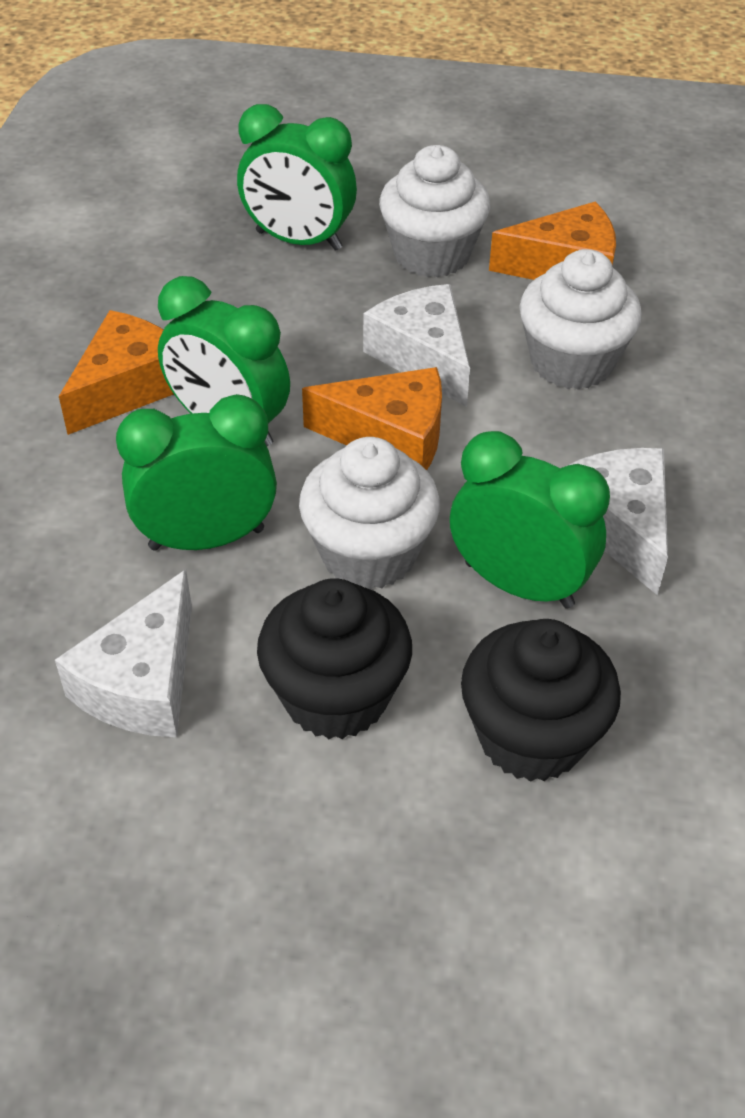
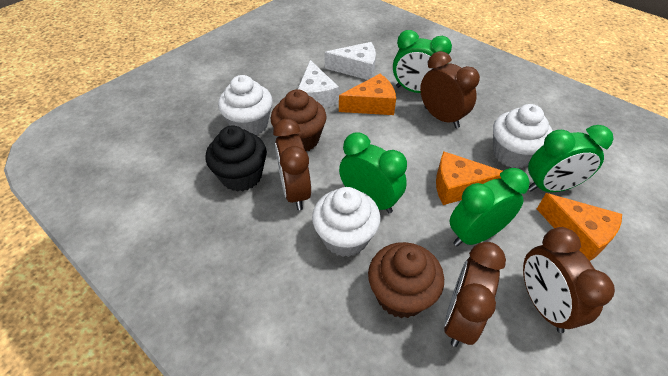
black cupcake: [257,578,412,739] [461,619,621,782] = 2 -> [206,126,267,192] = 1
brown clock: none = 0 -> [273,119,311,210] [420,51,480,128] [444,242,506,347] [523,227,615,333] = 4
brown cupcake: none = 0 -> [270,89,327,151] [368,242,444,318] = 2
white cheese: [55,570,192,737] [363,284,470,407] [564,448,668,596] = 3 -> [298,60,339,108] [324,42,376,80] = 2

